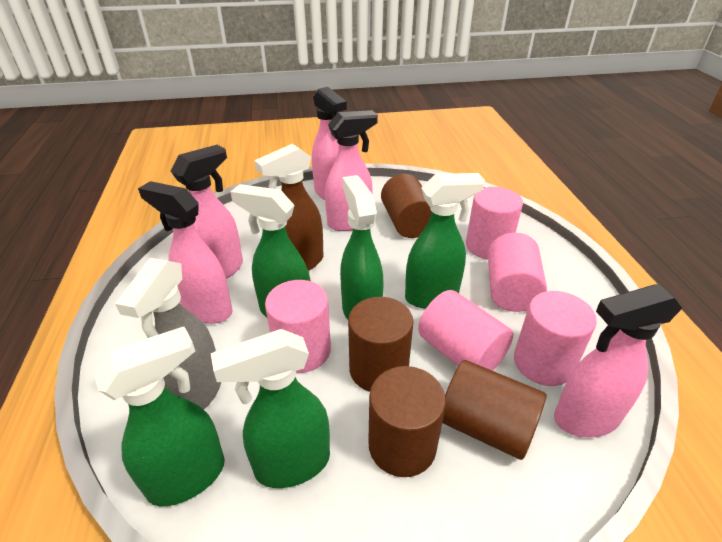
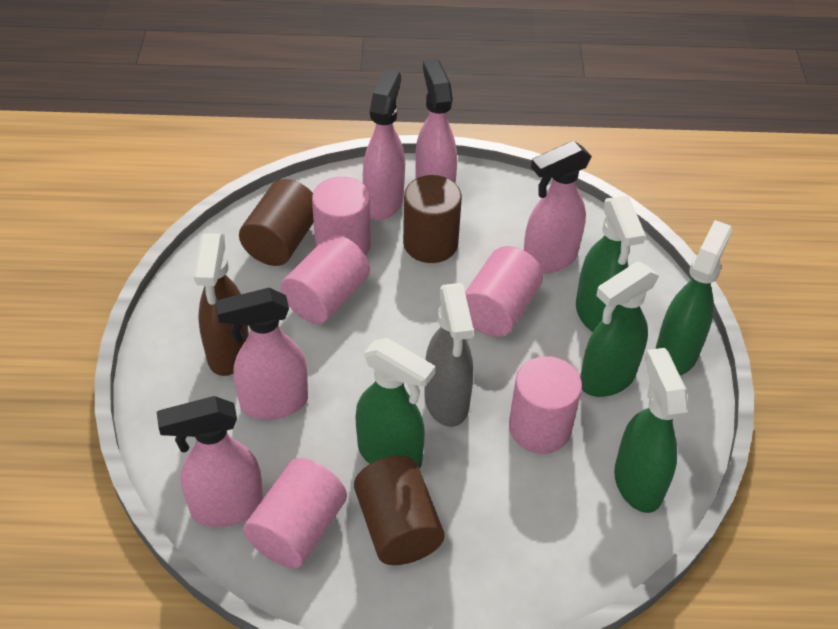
brown cylinder: [348,297,414,392] [368,366,446,477] [381,174,432,238] [442,360,547,460] = 4 -> [239,179,314,266] [354,456,445,565] [403,175,462,263] = 3

